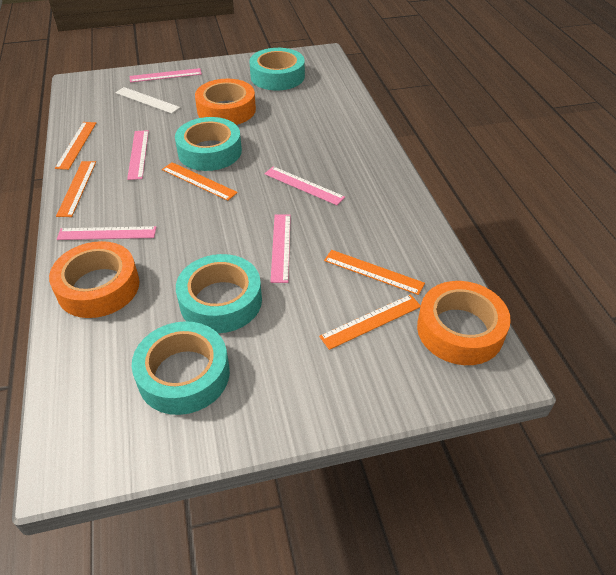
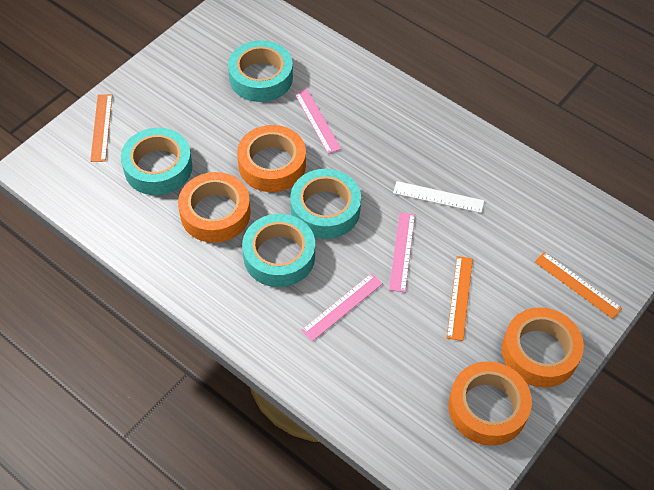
orange ruler: [55,122,96,170] [56,161,96,217] [162,162,238,201] [319,295,421,350] [324,250,425,295] = 5 -> [90,94,112,162] [447,256,473,341] [535,252,622,319] = 3
orange tape: [49,241,140,318] [195,79,256,125] [417,281,511,365] = 3 -> [178,172,251,243] [237,125,306,192] [448,361,532,446] [502,307,584,387] = 4
pink ruler: [57,226,156,240] [127,130,149,180] [130,68,202,83] [264,166,345,205] [271,215,291,283] = 5 -> [294,89,341,154] [301,273,383,341] [389,212,415,292] = 3

